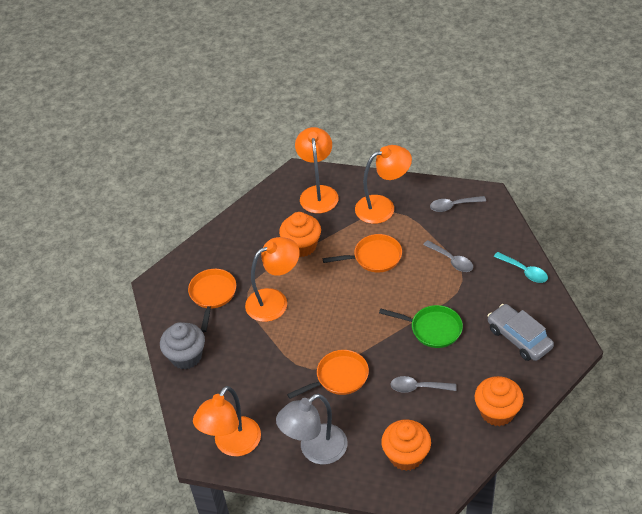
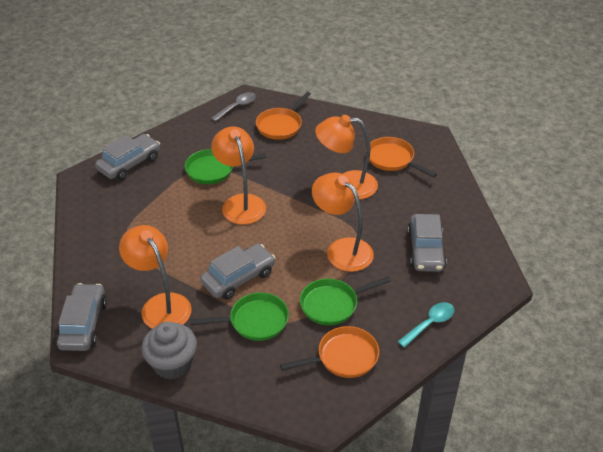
green pan: [379,305,463,348] = 1 -> [185,149,266,184] [190,292,289,341] [300,276,391,325] = 3
grey car: [487,304,554,361] = 1 -> [56,283,107,351] [95,134,160,180] [200,244,275,299] [407,214,447,272] = 4
grey lamp: [276,394,348,464] = 1 -> none = 0
grey spoon: [390,376,457,393] [423,240,473,272] [430,196,486,212] = 3 -> [211,92,256,122] = 1
orange cupcake: [279,212,321,257] [381,420,431,471] [475,376,524,426] = 3 -> none = 0

